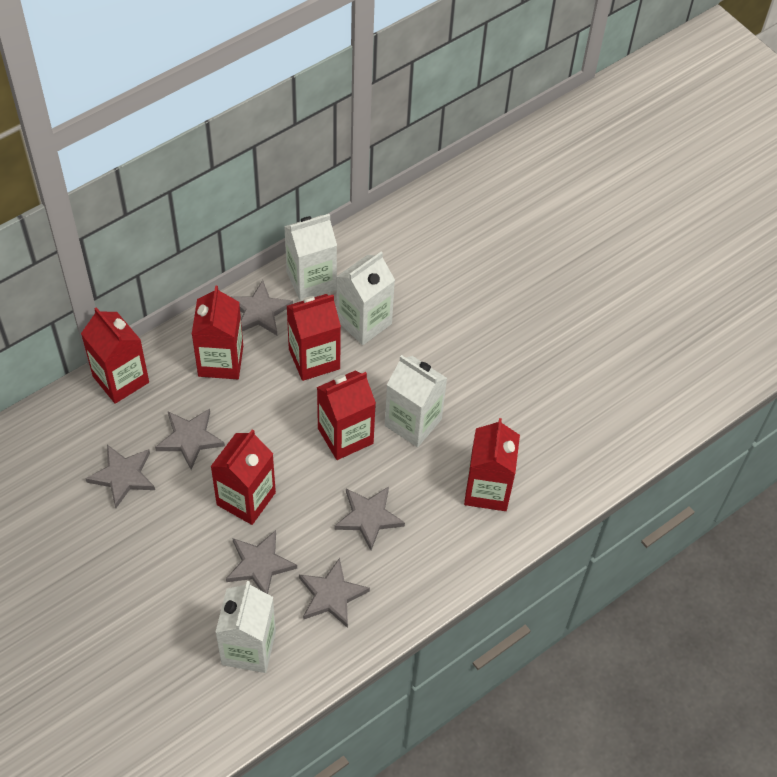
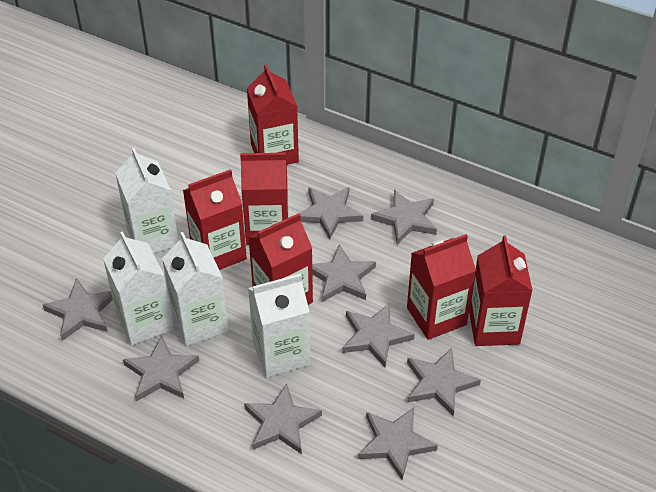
grey star: [85,445,155,508] [155,409,225,470] [226,530,297,594] [231,280,293,335] [299,558,370,628] [334,487,405,550] = 6 -> [43,278,113,341] [123,335,199,402] [244,383,322,454] [299,187,363,239] [312,245,376,302] [342,303,415,367] [358,408,438,480] [371,190,437,244] [407,348,481,416] = 9

